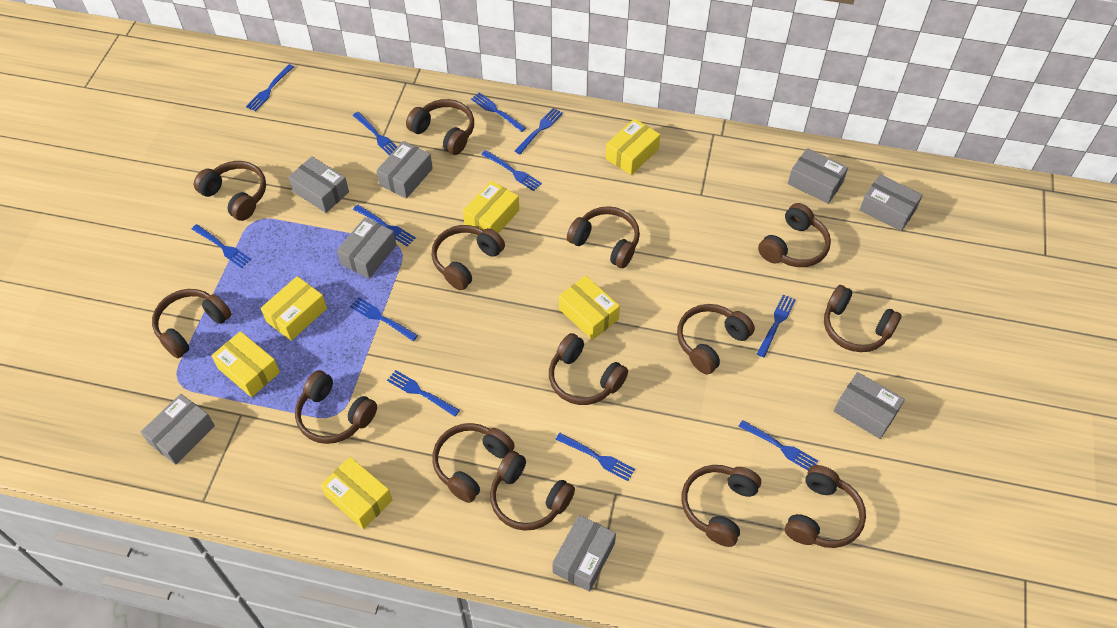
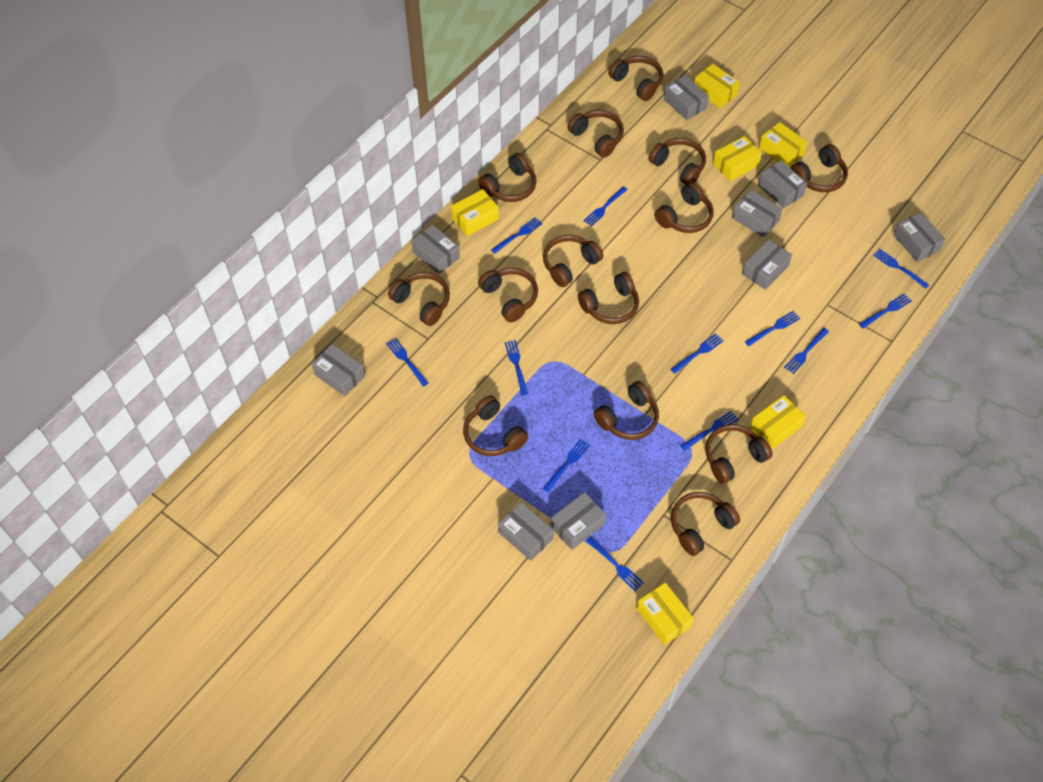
grey box: [141,394,215,464] [288,156,349,213] [337,217,396,279] [376,141,433,199] [552,515,616,592] [788,148,848,204] [834,372,905,439] [860,174,923,231] = 8 -> [312,344,365,396] [411,224,460,274] [498,502,554,561] [551,492,606,550] [664,75,709,120] [732,189,783,237] [742,239,792,290] [758,160,807,208] [893,212,945,262] = 9

